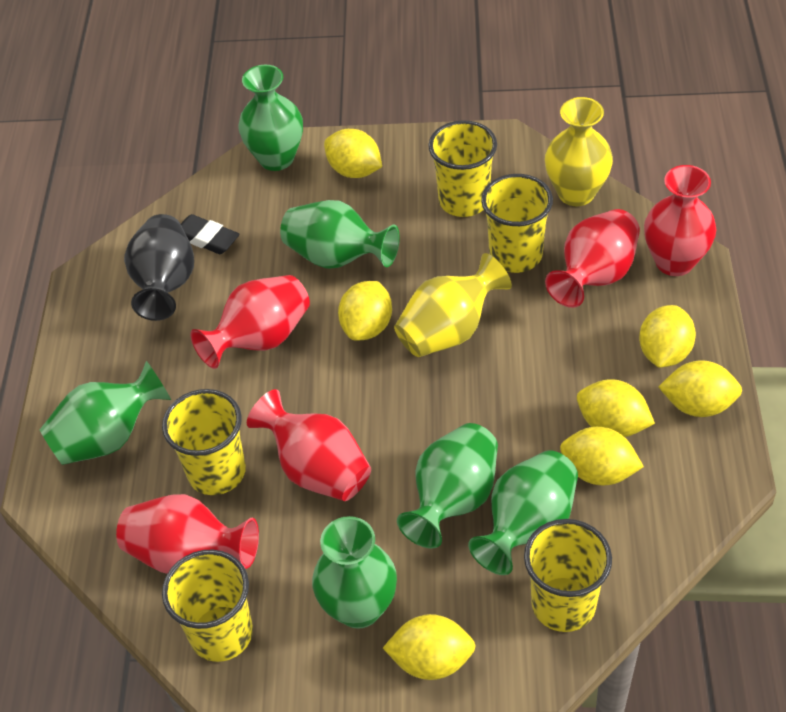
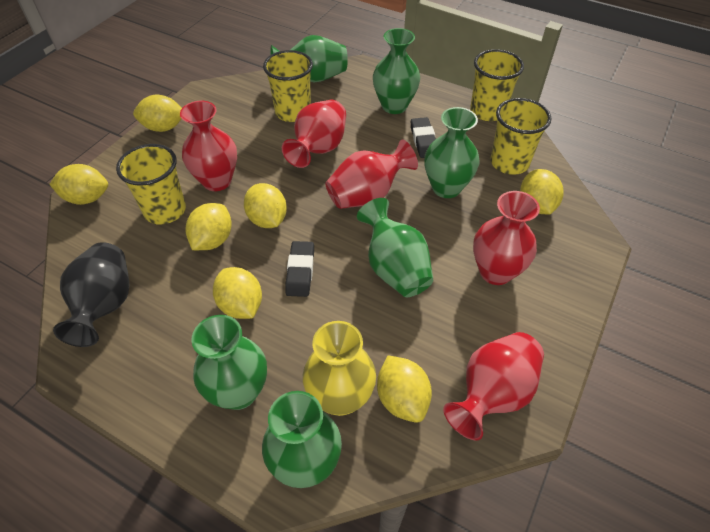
black eraser: [181,214,240,254] = 1 -> [285,241,314,297] [411,117,436,158] = 2
yellow cup: [162,389,246,495] [162,550,253,662] [428,120,497,217] [481,174,553,273] [524,519,612,632] = 5 -> [116,144,186,225] [263,50,313,122] [470,49,524,121] [490,98,551,175] = 4
yellow vase: [394,253,512,357] [545,97,613,206] = 2 -> [303,321,376,416] = 1

